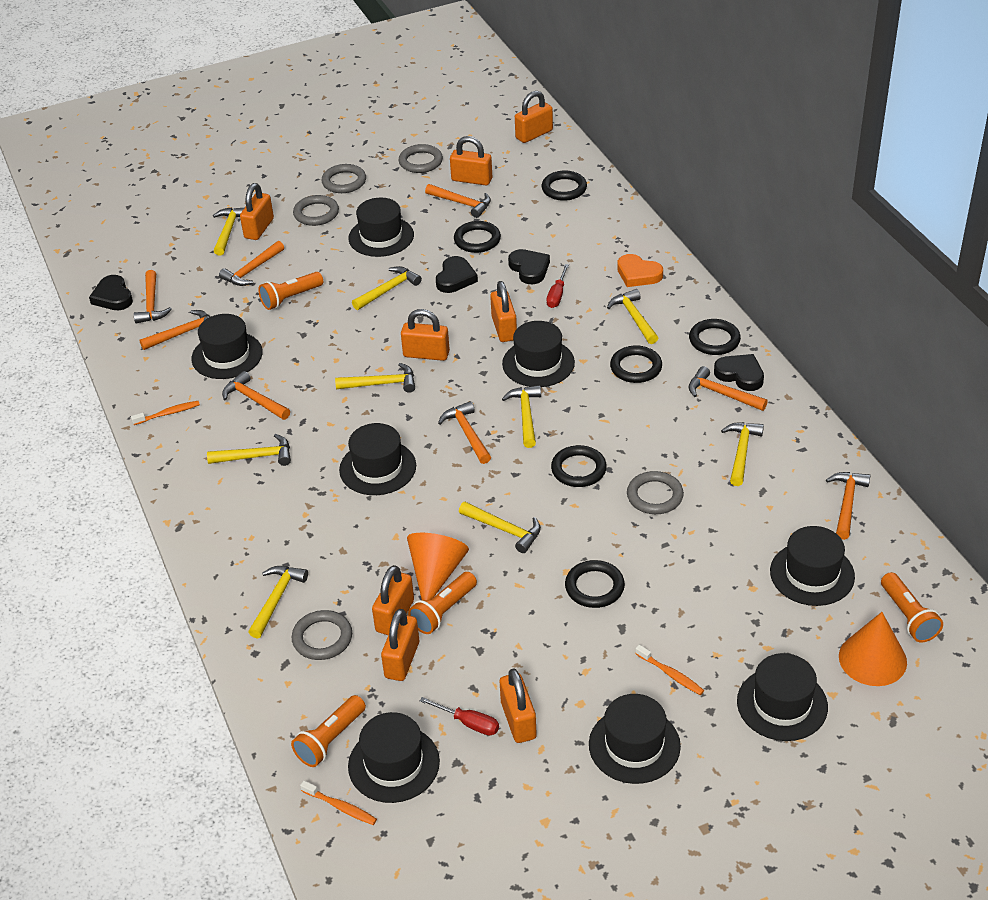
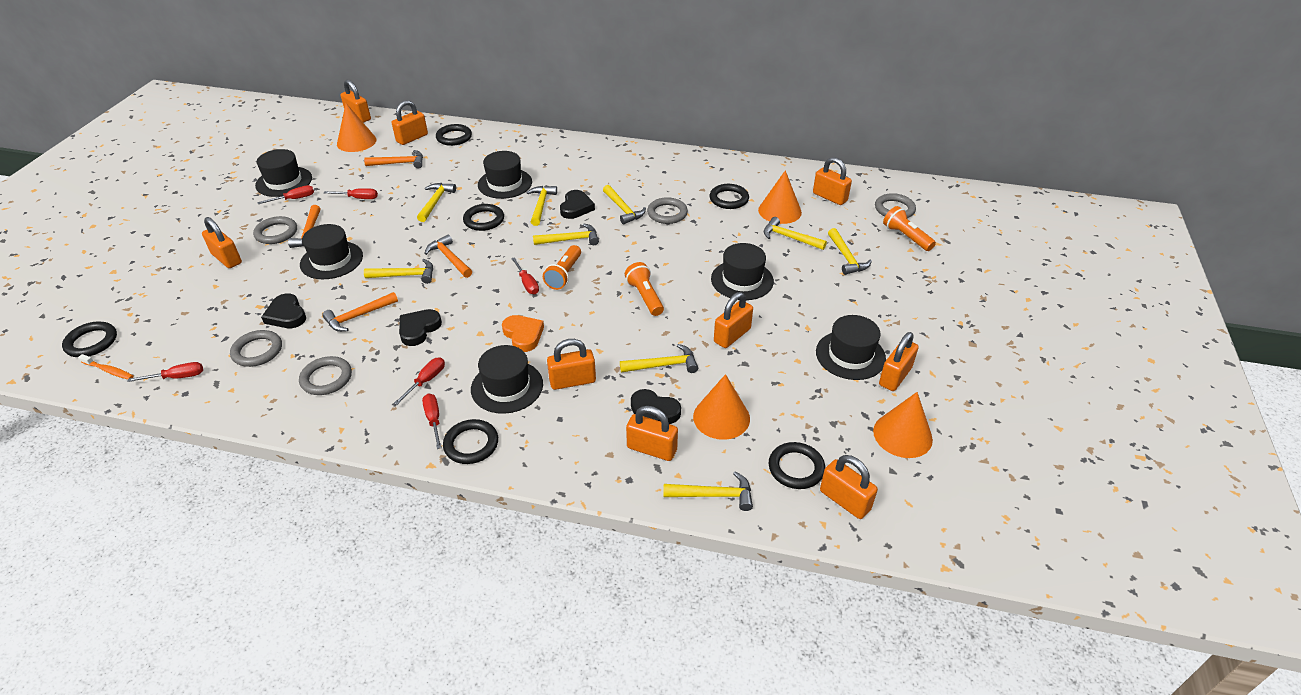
black hat: [191,314,263,379] [339,423,416,495] [348,198,414,257] [348,712,440,803] [502,321,575,387] [589,694,681,784] [737,653,828,741] [770,526,855,606] = 8 -> [255,149,312,197] [300,224,363,279] [471,345,543,414] [478,151,532,199] [711,243,774,300] [816,315,886,380] = 6
orange cone: [407,533,469,600] [839,612,907,686] = 2 -> [337,103,377,152] [693,374,750,440] [758,170,802,224] [873,392,933,458] = 4
orange flashlight: [258,272,323,310] [291,695,366,767] [408,572,477,634] [881,572,943,643] = 4 -> [543,245,581,290] [625,262,664,316] [883,206,936,251] = 3
orange hammer: [134,270,172,323] [140,310,210,350] [219,241,284,286] [222,371,290,420] [425,184,491,218] [438,401,491,464] [689,366,768,411] [826,472,870,540] = 8 -> [288,205,320,248] [322,292,398,332] [364,150,423,169] [424,235,472,278] = 4
orange padlock: [240,183,274,240] [372,565,414,635] [381,609,419,681] [401,309,450,361] [450,136,492,185] [490,281,517,342] [500,669,537,743] [515,91,553,143] = 8 -> [202,217,242,268] [341,80,371,123] [392,100,428,145] [547,339,596,390] [626,406,678,461] [714,292,753,348] [813,157,852,205] [820,455,878,519] [879,332,919,391] = 9
orange toothbrush: [131,401,200,425] [300,781,377,825] [635,645,704,695] = 3 -> [78,354,134,379] = 1
red screwdriver: [420,697,499,736] [547,264,569,308] = 2 -> [127,362,203,382] [257,185,314,204] [324,188,378,199] [394,357,445,405] [422,393,442,449] [511,257,539,294] = 6

